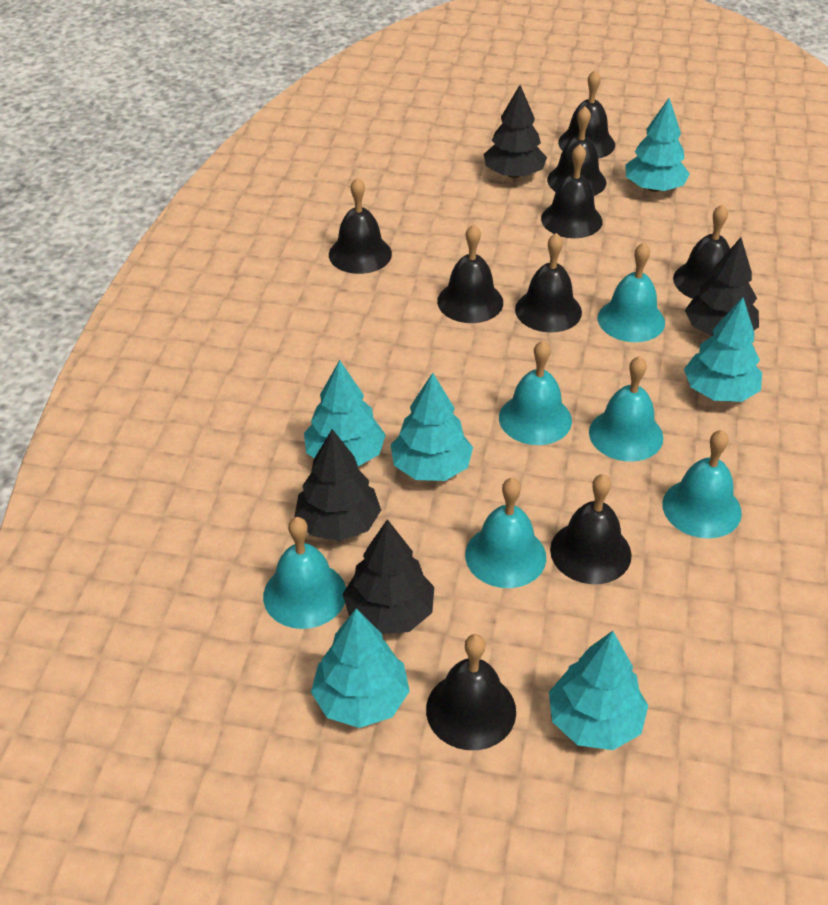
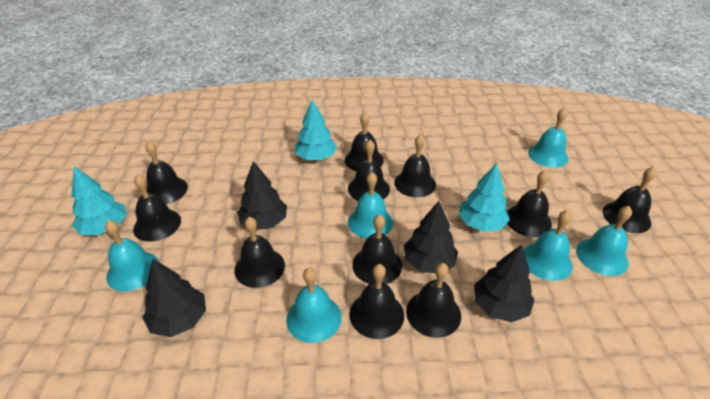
black bell: [329,177,392,274] [426,634,516,750] [437,224,503,323] [515,233,582,332] [541,144,602,238] [547,106,606,196] [550,474,632,584] [558,70,615,159] [673,204,730,299] = 9 -> [133,174,181,242] [145,141,188,204] [234,217,285,288] [345,112,384,171] [348,140,390,201] [349,264,404,339] [352,214,402,284] [394,134,436,197] [406,263,461,338] [507,170,552,237] [602,167,656,233] = 11
turquoise tree: [304,360,386,466] [311,608,410,728] [391,373,473,481] [549,631,649,750] [625,98,690,192] [684,297,762,402] = 6 -> [71,166,127,235] [295,100,337,160] [458,163,510,232] = 3

